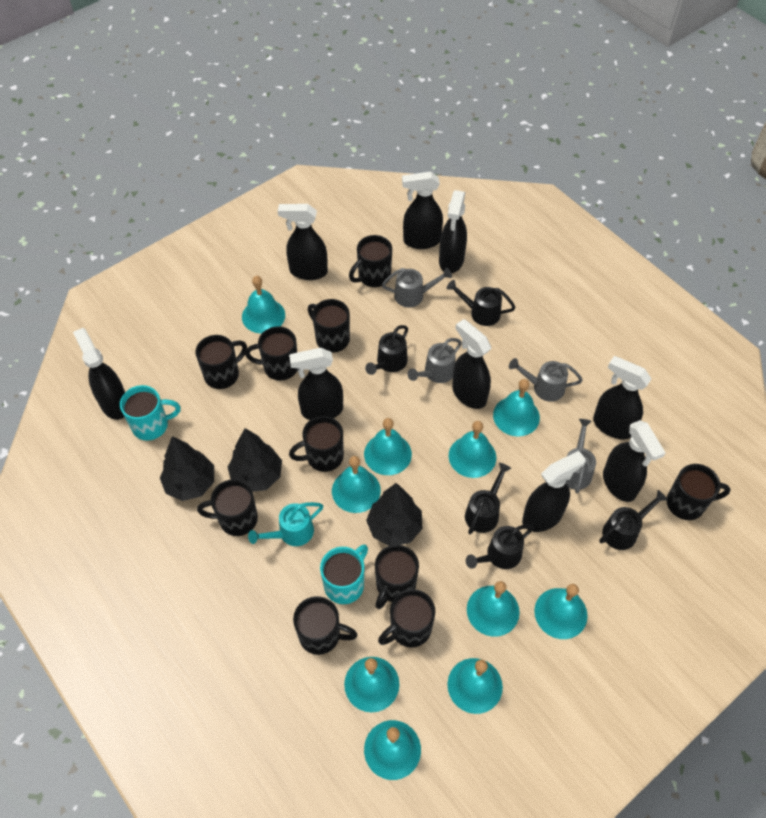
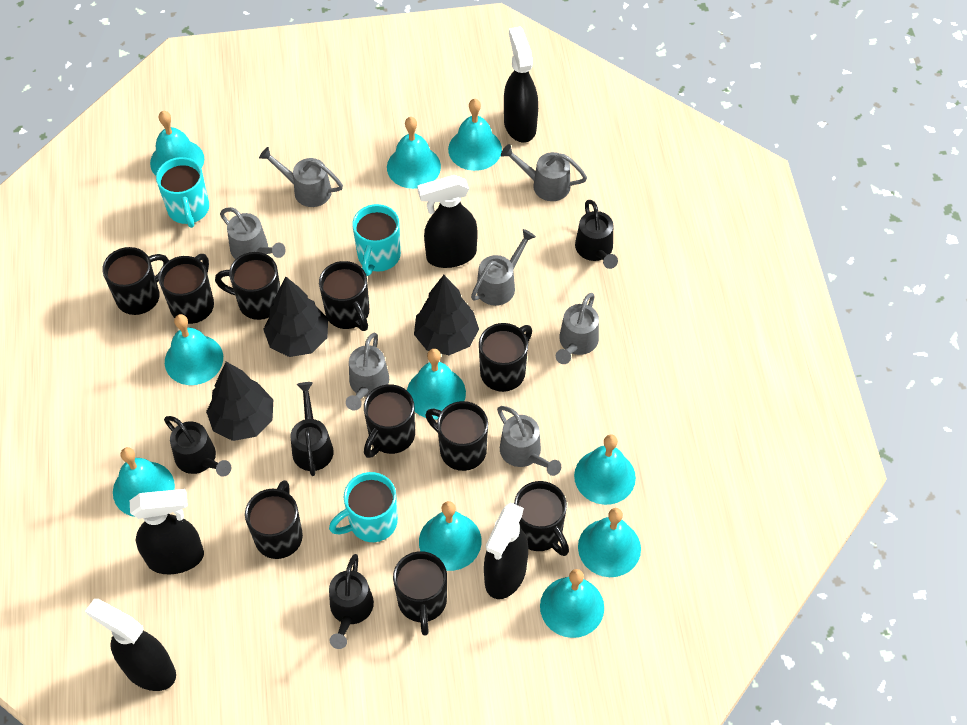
black spray bottle: [73,328,125,420] [278,204,328,280] [289,348,343,420] [402,171,443,249] [439,190,467,273] [452,319,491,409] [522,451,586,532] [593,356,651,439] [603,420,665,502] = 9 -> [85,599,176,691] [130,489,204,574] [417,175,478,268] [484,503,528,599] [504,26,538,143] = 5
black watering can: [365,325,408,375] [447,280,515,326] [465,463,511,534] [466,525,534,569] [599,490,668,550] = 5 -> [164,416,231,477] [290,382,334,476] [329,554,374,649] [575,200,618,269] = 4
grey watering can: [382,268,452,307] [408,338,462,383] [509,358,583,402] [566,419,596,493] = 4 -> [220,207,286,259] [259,147,343,207] [346,333,389,411] [471,229,536,306] [497,406,561,476] [501,144,587,201] [556,293,599,364] = 7
turquoise mug: [120,385,181,441] [320,545,368,604] = 2 -> [156,157,209,228] [329,472,398,542] [352,204,401,276] = 3
turquoise watering can: [248,502,323,546] = 1 -> none = 0

